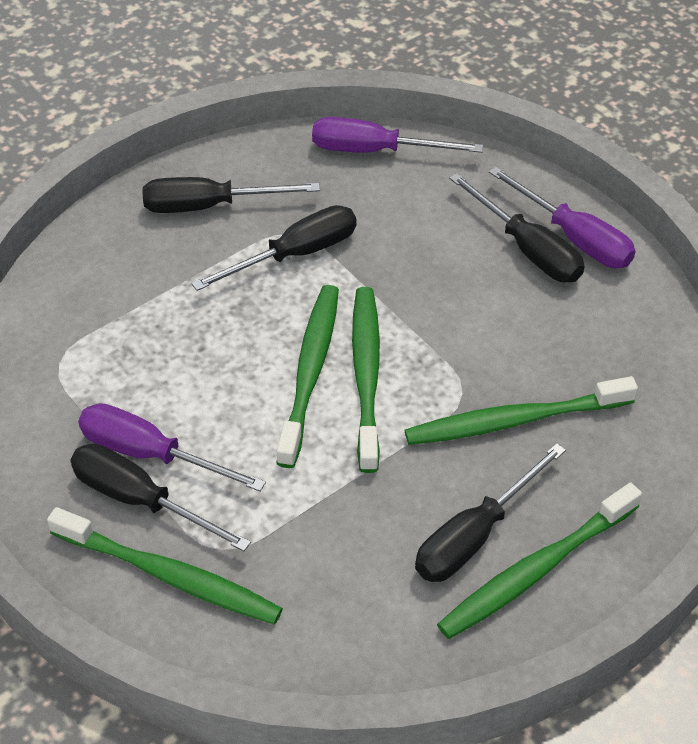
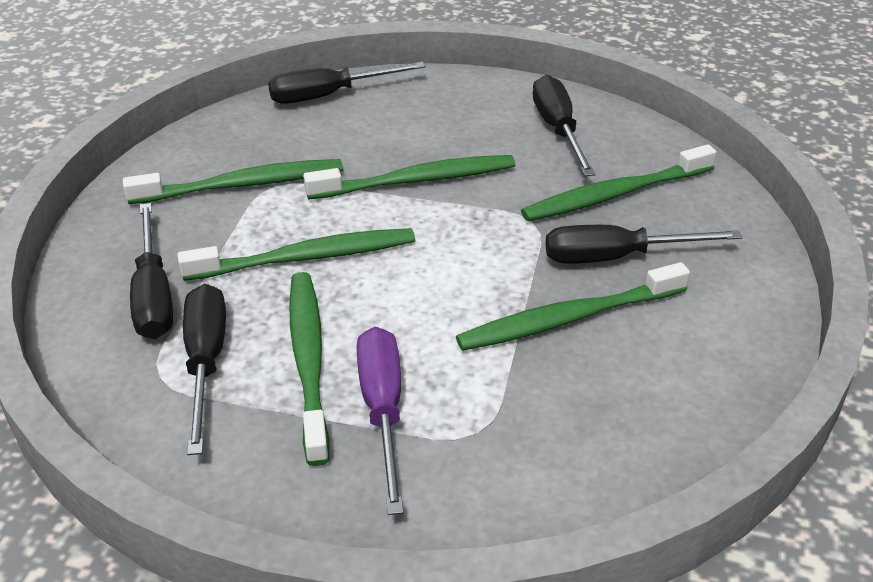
green toothbrush: [47,507,283,625] [276,285,339,468] [352,287,380,473] [405,376,638,445] [437,483,642,639] = 5 -> [123,159,343,204] [177,228,415,281] [289,272,329,466] [303,155,515,200] [456,262,690,351] [521,144,717,221] = 6
purple screwdriver: [78,403,266,491] [312,117,483,153] [489,167,635,268] = 3 -> [357,327,404,515] = 1

